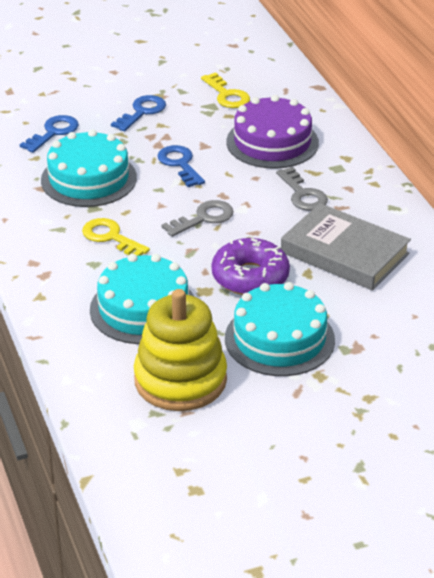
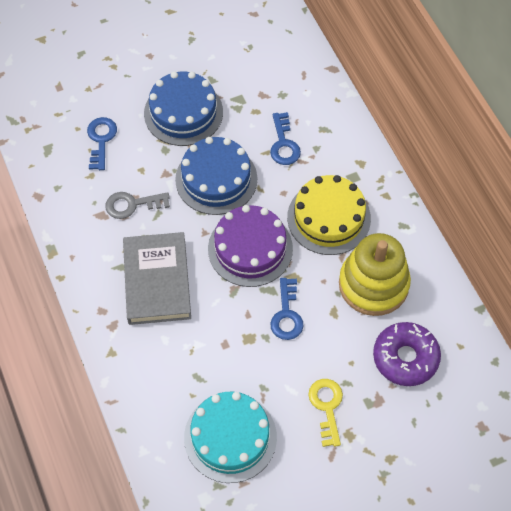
blue cake: none = 0 -> [144,71,223,146] [175,137,257,215] = 2
grey key: [161,200,234,237] [276,167,328,211] = 2 -> [105,192,170,219] = 1
turquoise cake: [41,129,137,207] [90,254,195,344] [225,282,335,376] = 3 -> [184,392,277,483] = 1
yellow cake: none = 0 -> [287,175,371,255] = 1
yellow key: [82,218,150,256] [201,72,250,108] = 2 -> [308,379,343,447] = 1

